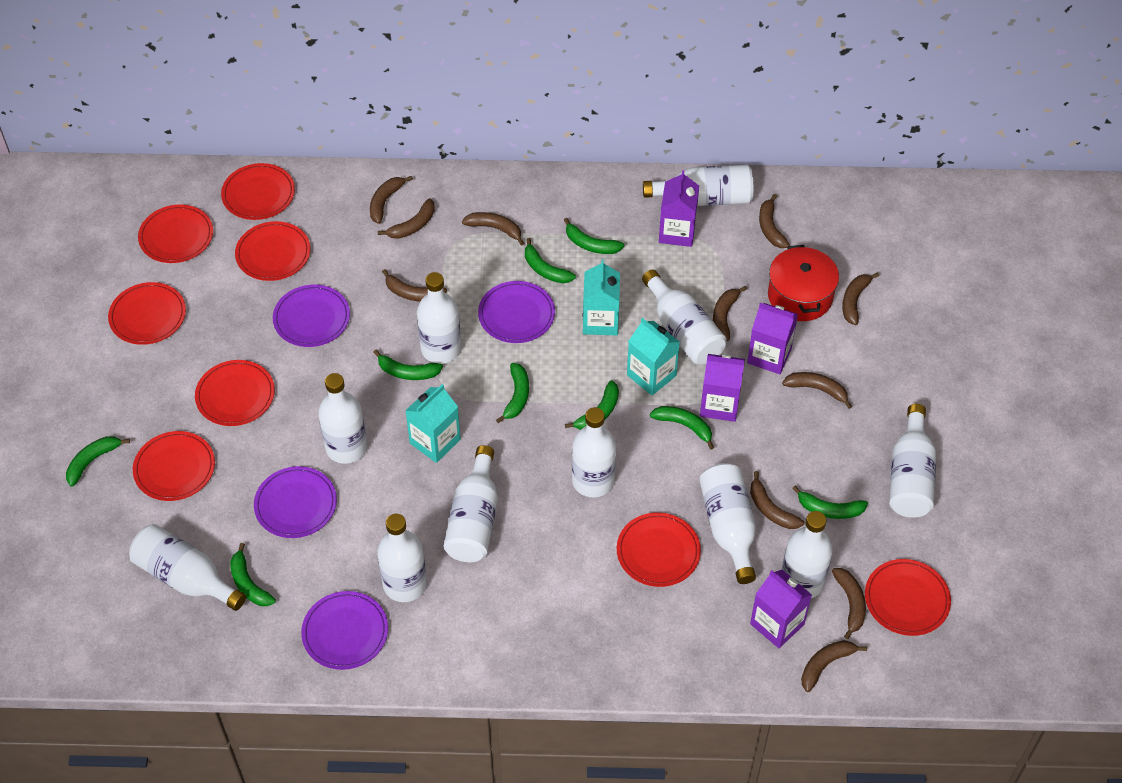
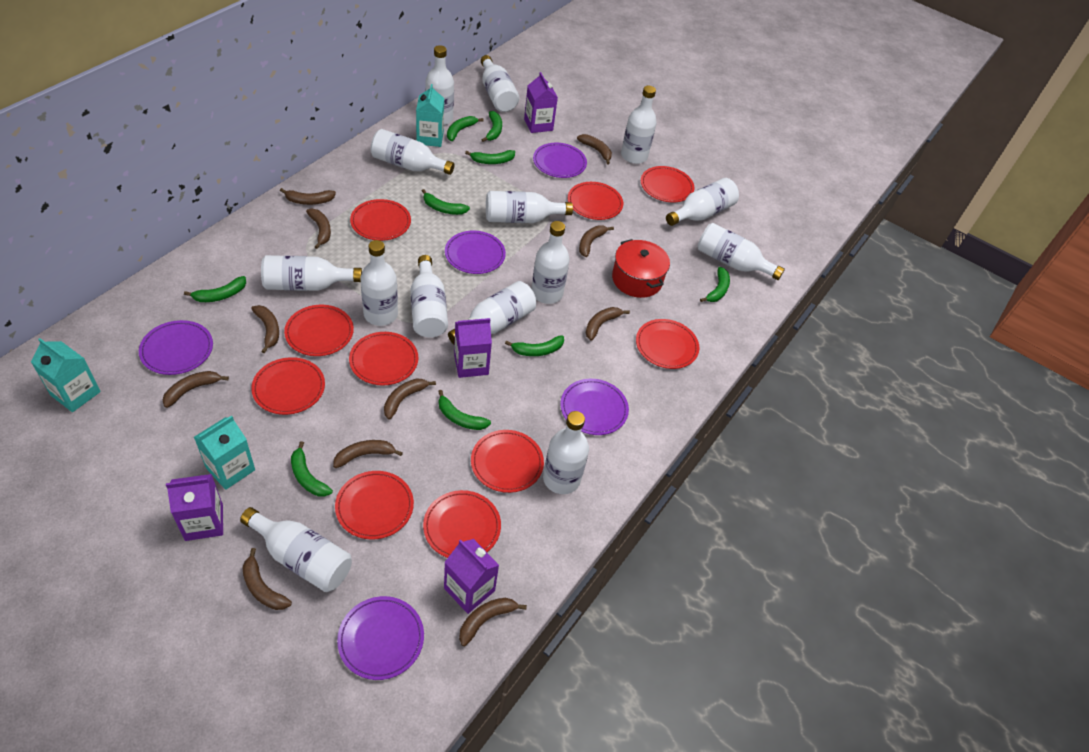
purple plate: [254,466,337,538] [273,285,350,347] [301,591,388,670] [478,281,555,343] = 4 -> [139,320,213,375] [337,596,424,680] [445,231,506,274] [533,143,587,178] [560,379,629,435] = 5
red plate: [108,282,186,345] [133,431,215,501] [138,205,213,263] [195,360,275,426] [221,163,295,220] [235,221,310,281] [617,512,701,587] [865,559,951,636] = 8 -> [251,357,325,415] [284,305,354,356] [335,471,414,540] [349,332,418,386] [350,199,411,241] [423,490,501,558] [471,430,544,493] [568,182,623,220] [636,319,699,369] [641,166,694,203] = 10
white bottle: [129,524,246,611] [318,373,367,464] [377,514,427,602] [417,272,461,364] [444,445,498,562] [572,407,616,497] [642,269,727,365] [643,165,753,206] [699,463,756,584] [782,511,833,598] [889,404,936,518] = 11 -> [240,507,352,592] [261,255,362,291] [361,240,398,326] [371,129,455,175] [411,255,448,338] [425,45,454,125] [448,281,536,345] [481,55,519,112] [486,191,573,223] [531,221,570,304] [543,411,589,494] [621,86,657,164] [666,178,739,226] [697,223,785,280] = 14

